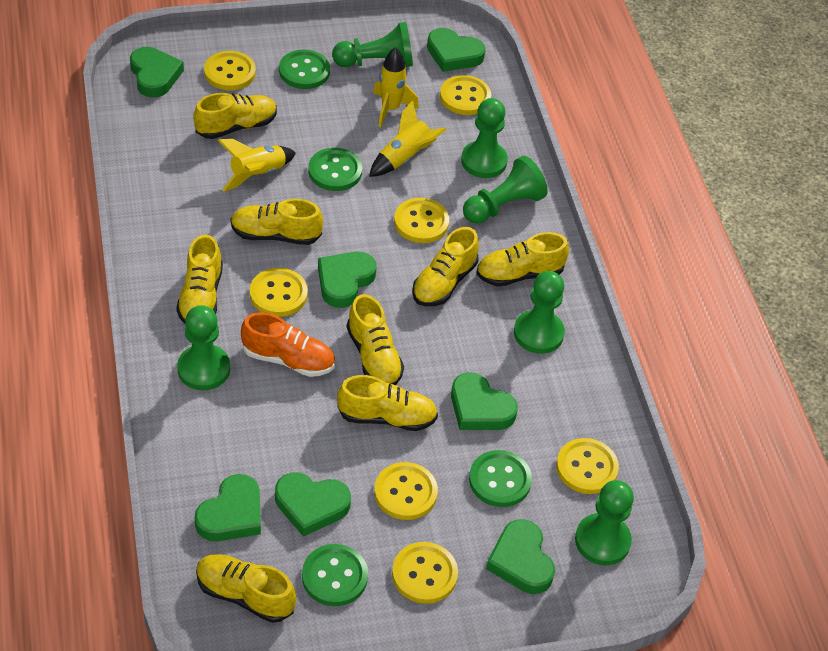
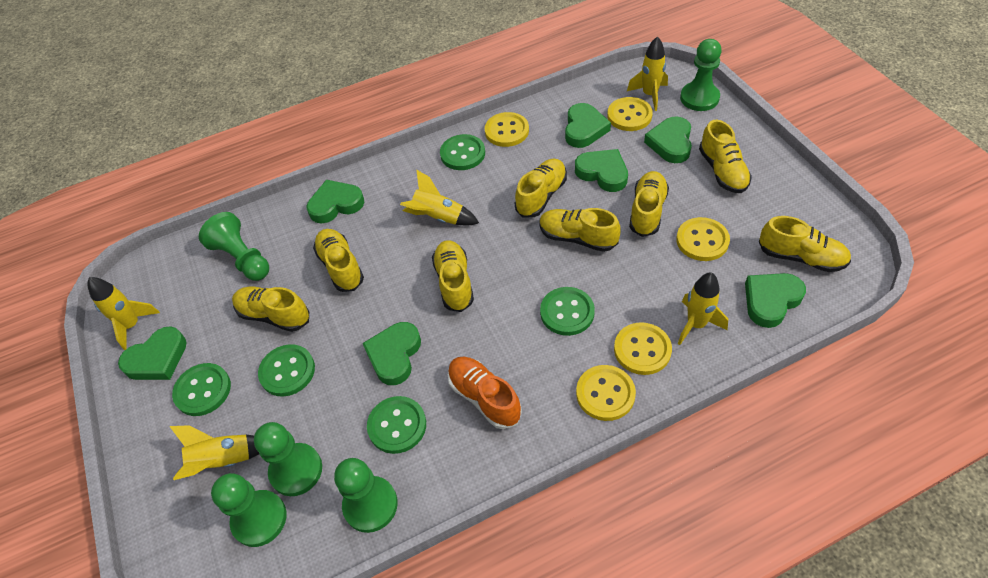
green button: [279,50,330,89] [302,544,368,606] [308,148,362,191] [469,450,532,507] = 4 -> [172,363,231,416] [258,344,315,397] [367,396,426,454] [440,134,485,170] [540,287,595,336] = 5
green pawn: [177,305,230,390] [332,22,413,67] [461,98,508,178] [463,156,548,224] [514,271,565,354] [575,480,634,565] = 6 -> [199,212,269,281] [211,473,287,547] [254,422,322,496] [334,458,398,533] [680,39,722,111] = 5
yellow button: [204,51,256,90] [250,268,308,317] [374,462,438,520] [392,542,458,604] [394,198,449,243] [440,75,491,115] [556,438,619,494] = 7 -> [485,112,529,147] [576,365,636,421] [607,97,653,131] [614,322,672,375] [676,217,730,261] = 5
yellow rocket: [218,139,296,192] [369,100,447,177] [373,47,419,127] = 3 -> [87,277,160,350] [169,425,259,480] [400,170,479,226] [627,36,668,111] [678,272,728,345] = 5

